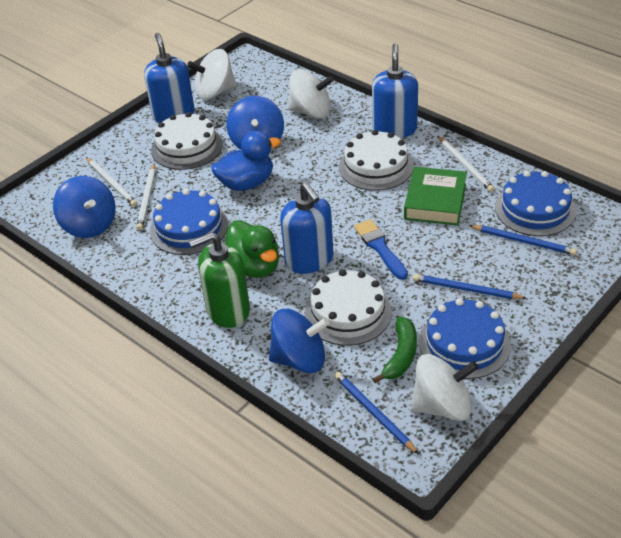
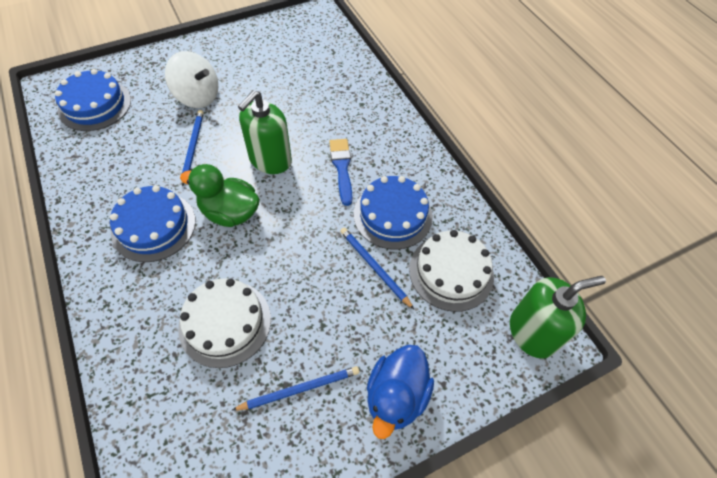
blue soap dispenser: [144,33,195,123] [280,183,333,274] [372,43,418,138] = 3 -> none = 0
blue spinning top: [53,176,116,238] [227,96,284,150] [269,309,329,373] = 3 -> none = 0
green banana: [373,316,417,384] = 1 -> none = 0
green book: [404,167,467,226] = 1 -> none = 0
green soap dispenser: [189,232,250,328] = 1 -> [238,90,292,174] [510,276,606,359] = 2
white cake: [151,112,223,170] [305,269,392,346] [339,130,414,191] = 3 -> [178,278,271,368] [409,230,494,312] = 2
white pencil: [86,157,137,206] [136,164,156,230] [438,136,494,192] = 3 -> none = 0
white spinning top: [187,49,237,100] [288,69,334,119] [411,354,478,421] = 3 -> [165,51,218,108] = 1

